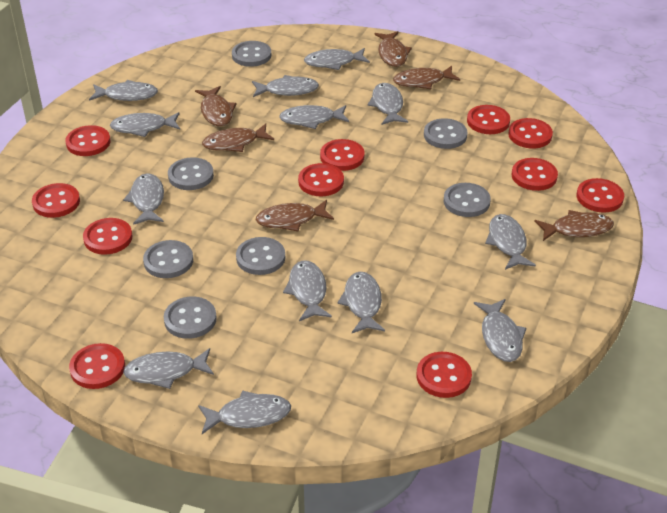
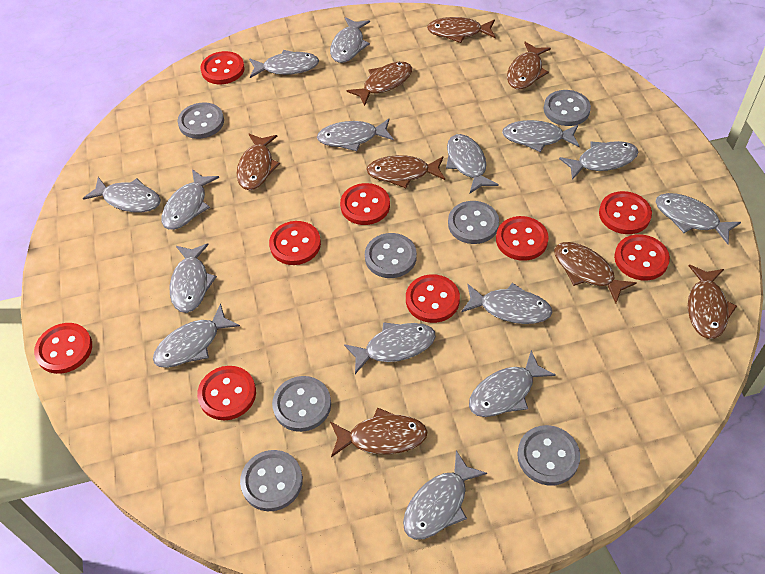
brown fish: [195,86,236,126] [202,124,274,152] [256,200,334,231] [374,31,412,67] [393,66,460,89] [534,210,614,241] = 6 -> [237,134,280,190] [330,407,428,457] [347,62,412,106] [366,155,445,188] [427,17,495,43] [507,42,551,90] [554,242,636,303] [688,265,737,339] = 8
grey fish: [89,80,158,101] [110,112,180,137] [123,173,164,225] [123,348,214,389] [198,390,291,434] [252,75,319,97] [279,105,349,129] [283,260,332,321] [304,48,370,70] [337,272,385,333] [367,83,408,125] [474,299,527,362] [485,214,536,270] = 13 -> [83,177,161,213] [153,304,240,368] [162,169,219,230] [170,243,217,313] [249,50,319,78] [317,119,394,151] [330,17,370,63] [344,322,436,374] [403,451,487,540] [446,134,499,193] [461,283,553,324] [469,350,556,417] [502,120,580,152] [559,141,638,180] [656,193,741,244] = 15
red button: [32,183,80,218] [65,125,110,156] [69,343,125,389] [83,218,132,255] [298,163,344,196] [320,139,365,171] [417,352,472,398] [467,105,510,134] [508,118,553,148] [512,158,558,191] [577,178,624,213] = 11 -> [34,323,92,374] [197,366,256,420] [201,51,245,84] [269,221,321,265] [340,183,390,225] [406,274,460,323] [496,216,549,261] [599,191,652,234] [614,234,670,280] = 9

